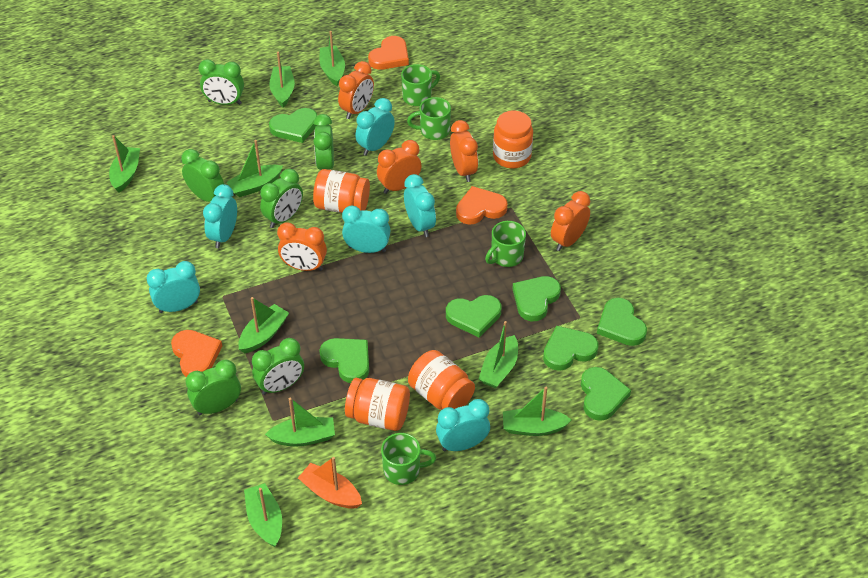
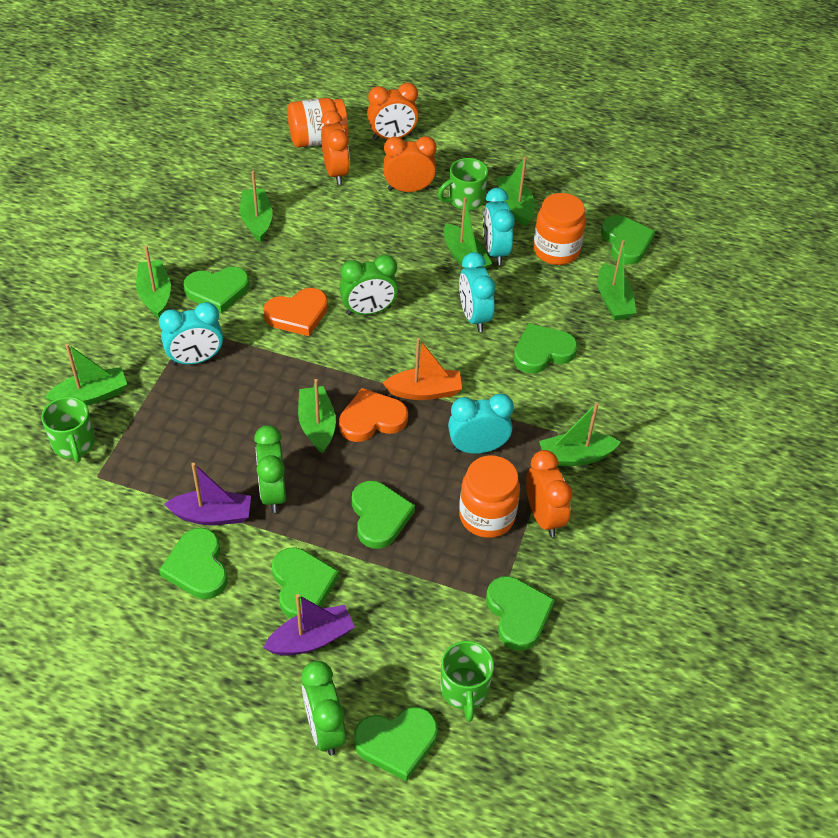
green boat: [109,135,140,193] [226,140,283,197] [238,297,289,353] [244,483,282,547] [265,398,335,446] [269,52,295,108] [320,31,345,86] [479,321,518,388] [503,387,572,436] = 9 -> [45,344,127,405] [136,245,171,318] [240,171,273,243] [298,379,336,454] [444,197,492,269] [496,157,535,227] [539,403,621,466] [598,240,636,320] = 8
green clock: [181,149,224,202] [186,360,241,415] [198,59,244,105] [252,338,304,395] [260,169,303,228] [313,114,334,170] = 6 -> [254,425,286,513] [302,661,346,756] [339,255,398,315] = 3
green heart: [269,108,317,143] [319,338,369,383] [446,295,501,338] [512,276,561,321] [543,326,599,371] [581,367,631,421] [597,298,647,346] = 7 -> [159,528,228,599] [184,267,250,313] [272,547,339,618] [352,481,415,549] [354,707,438,781] [486,576,555,651] [513,323,578,374] [601,215,656,265] = 8
green mug: [381,433,436,485] [401,64,440,106] [407,97,451,140] [485,221,526,267] = 4 -> [41,397,95,463] [438,158,488,210] [440,641,494,722] = 3
orange clock: [277,222,327,271] [338,61,374,119] [377,140,421,194] [450,120,478,182] [551,191,590,251] = 5 -> [321,110,350,185] [367,83,419,140] [383,136,437,192] [526,450,572,537] = 4
orange heart: [171,330,222,377] [368,36,409,70] [456,186,508,224] = 3 -> [263,288,328,336] [339,388,408,442] = 2
orange jar: [313,169,370,213] [345,378,410,431] [408,350,475,410] [493,111,533,169] = 4 -> [287,98,348,147] [459,455,520,538] [533,193,586,265] = 3
purple boat: none = 0 -> [164,463,251,525] [263,594,355,655] = 2
turquoise clock: [147,261,200,313] [203,184,237,249] [342,205,391,253] [355,98,395,156] [404,174,436,237] [436,399,490,452] = 6 -> [159,302,223,365] [448,394,514,454] [459,252,496,332] [483,188,515,265] = 4

